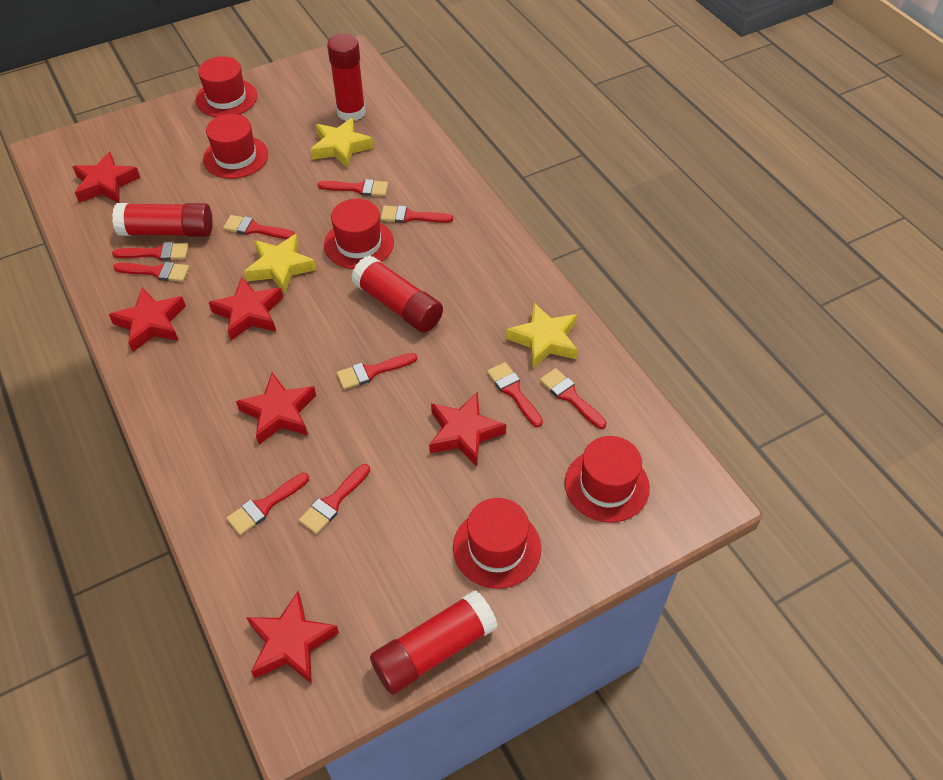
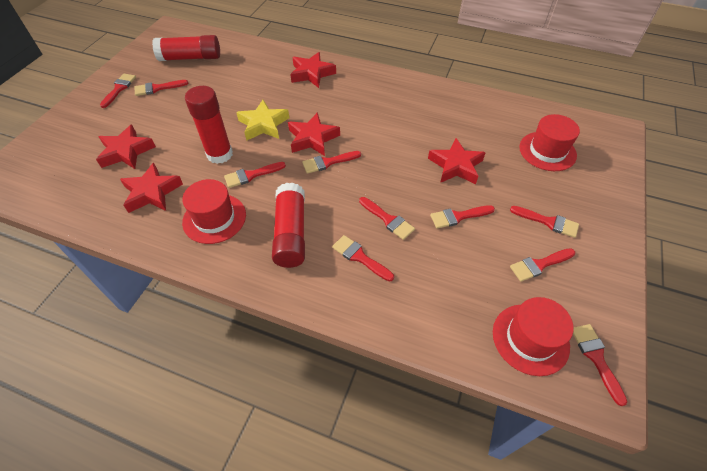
red glue stick: [112,203,213,237] [327,34,366,121] [351,255,443,333] [370,590,498,695] = 4 -> [152,35,220,61] [185,86,233,164] [272,183,305,268] = 3
red hat: [195,56,257,117] [203,114,268,179] [324,199,394,269] [453,498,541,589] [565,436,650,523] = 5 -> [182,179,246,244] [493,297,574,376] [519,114,580,171] = 3
red star: [72,152,140,203] [109,287,186,352] [209,277,283,341] [236,373,316,445] [246,591,339,684] [429,392,506,467] = 6 -> [96,125,156,169] [120,163,183,213] [288,112,340,156] [290,52,336,88] [428,138,486,184] = 5
yellow star: [244,234,317,294] [310,118,374,168] [506,303,578,369] = 3 -> [236,100,289,141] = 1

